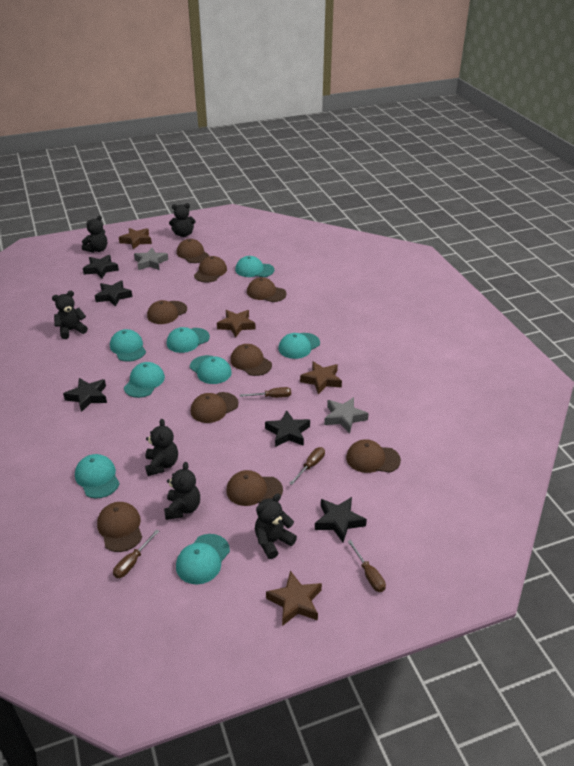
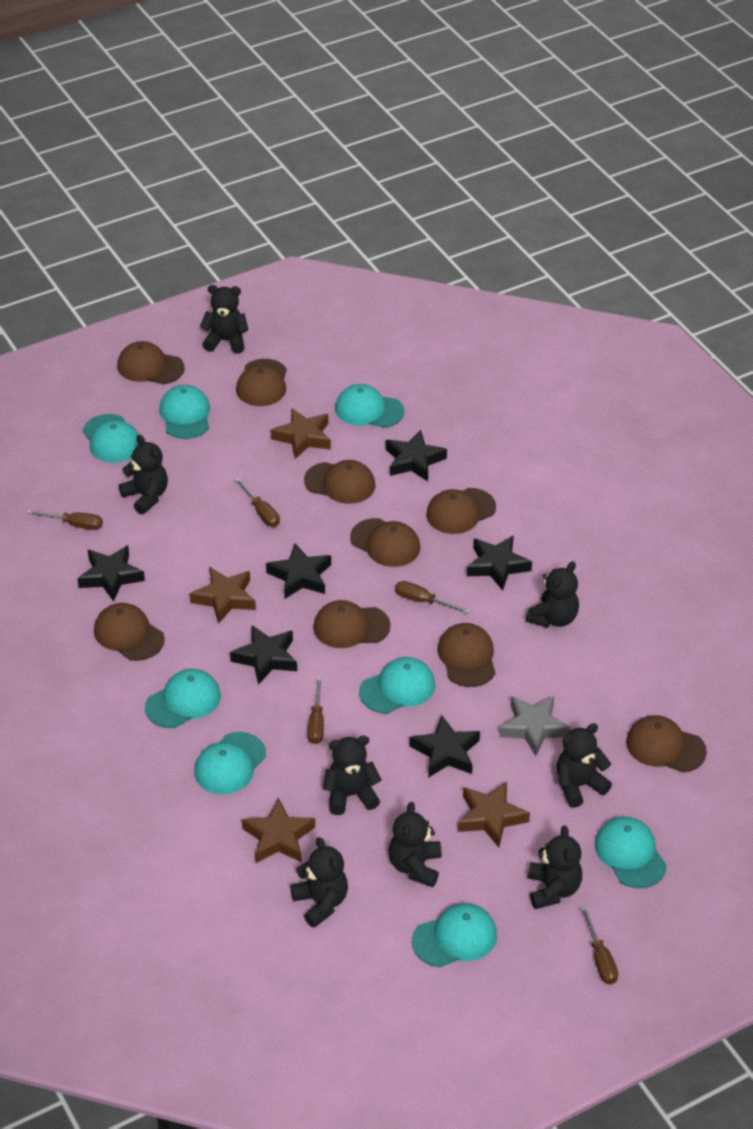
black star: [63,378,107,412] [83,255,119,279] [95,280,132,307] [265,410,310,447] [315,497,367,542] = 5 -> [77,545,145,602] [230,625,297,685] [266,543,331,599] [386,430,447,481] [410,715,480,778] [467,535,532,591] = 6
black teddy bear: [52,291,88,339] [82,215,107,253] [145,419,178,476] [164,462,200,520] [169,203,196,237] [255,493,297,559] = 6 -> [119,435,168,514] [200,285,248,354] [290,837,348,928] [323,736,381,815] [389,802,442,887] [526,561,579,628] [528,825,582,909] [557,723,612,808] = 8
brown screwdriver: [113,530,159,578] [240,387,291,398] [289,447,325,485] [347,540,386,592] = 4 -> [27,510,103,530] [235,478,280,527] [308,677,324,744] [395,581,470,614] [581,906,618,984] = 5
grey star: [134,248,168,270] [324,397,369,433] = 2 -> [499,696,571,756] = 1

